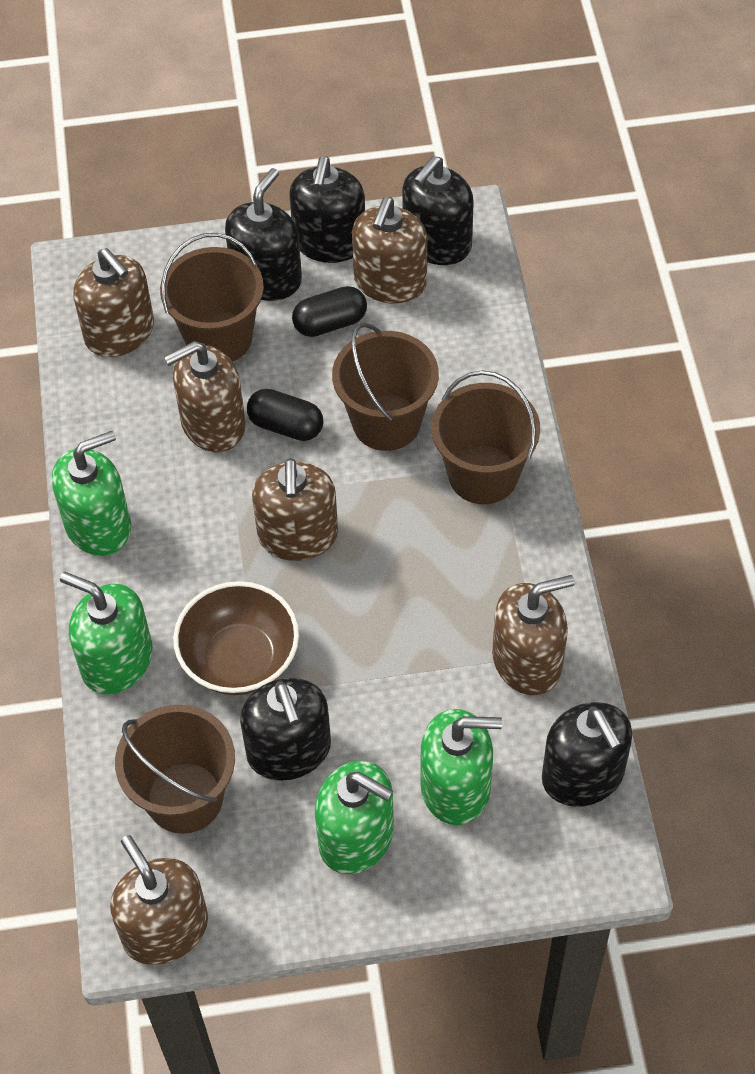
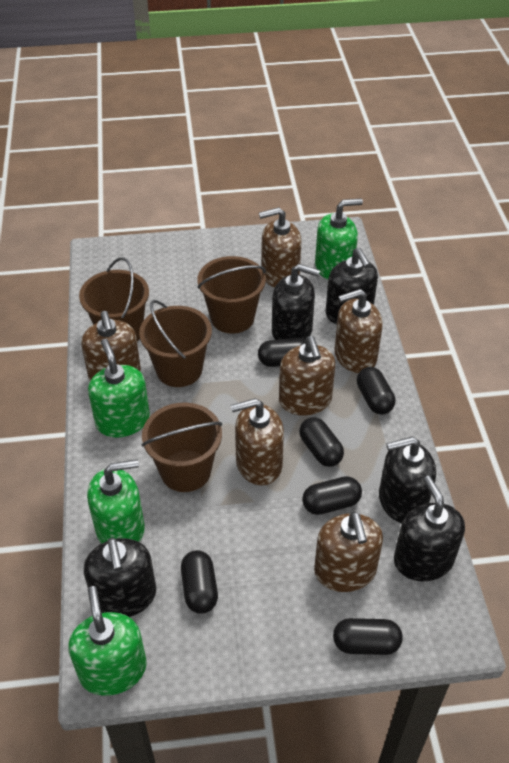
black capsule: [247,389,323,441] [292,286,367,337] = 2 -> [181,550,218,614] [258,338,306,367] [299,417,344,467] [302,476,362,515] [333,618,403,655] [357,367,395,414] = 6
brown bowl: [173,581,299,695] = 1 -> none = 0

